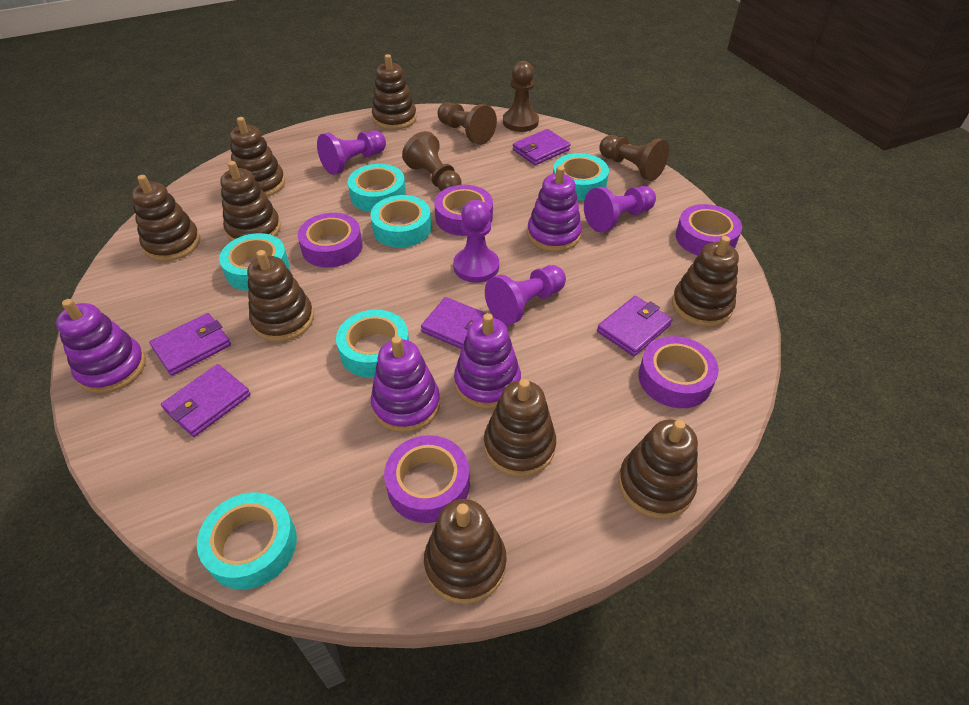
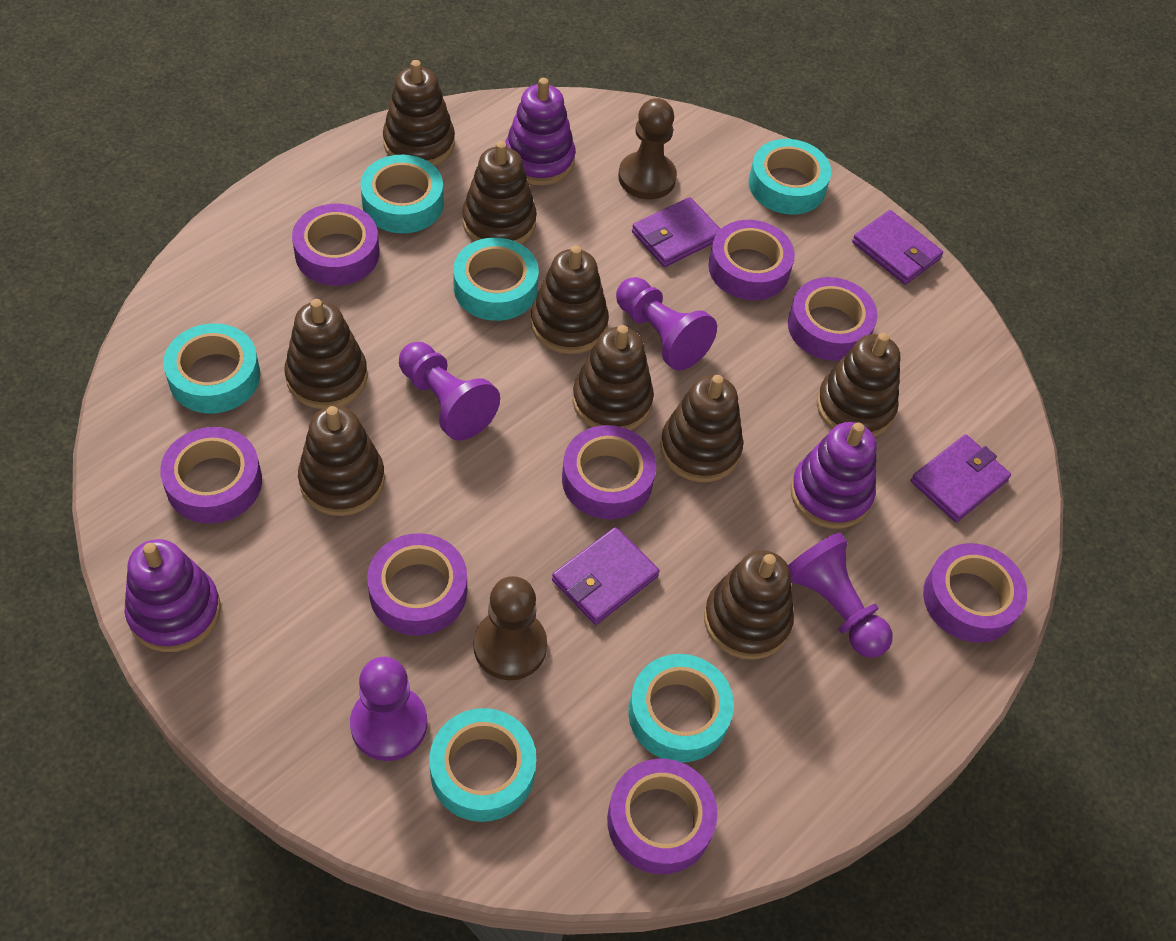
brown pawn: [402,131,462,191] [438,102,497,145] [503,61,539,132] [599,135,669,181] = 4 -> [474,576,547,680] [618,98,677,199] = 2
purple stacking toy: [56,299,146,393] [371,336,440,433] [454,313,521,409] [527,166,582,252] = 4 -> [125,539,221,652] [505,78,576,186] [790,422,877,529] = 3
purple tape: [298,213,363,268] [384,435,470,523] [434,185,493,236] [639,336,719,408] [676,204,742,256] = 5 -> [160,427,262,524] [292,204,379,286] [367,533,467,636] [562,425,656,519] [607,759,718,874] [708,220,795,300] [788,277,878,361] [923,543,1027,643] = 8
purple wallet: [149,313,231,376] [161,364,251,437] [421,297,497,349] [513,129,570,165] [597,296,672,356] = 5 -> [552,527,660,625] [632,197,720,267] [852,210,943,285] [911,434,1011,522] = 4

